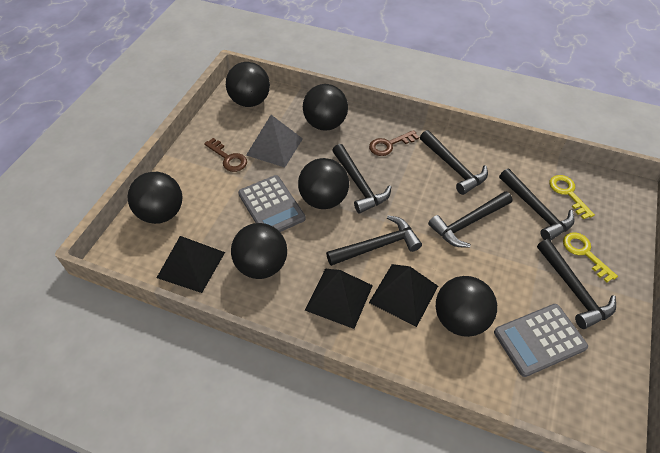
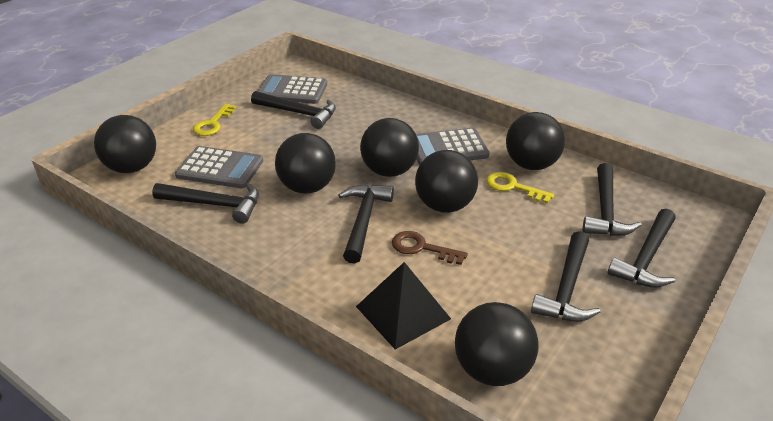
black pyramid: [157,236,225,293] [305,269,373,329] [369,264,438,327] = 3 -> [356,262,451,349] = 1
brown key: [204,138,247,172] [369,130,419,156] = 2 -> [392,231,468,265] = 1
grey calculator: [238,175,306,232] [494,304,588,377] = 2 -> [175,146,263,188] [258,74,327,104] [416,128,489,165] = 3
grey pyramid: [246,115,303,168] = 1 -> none = 0

